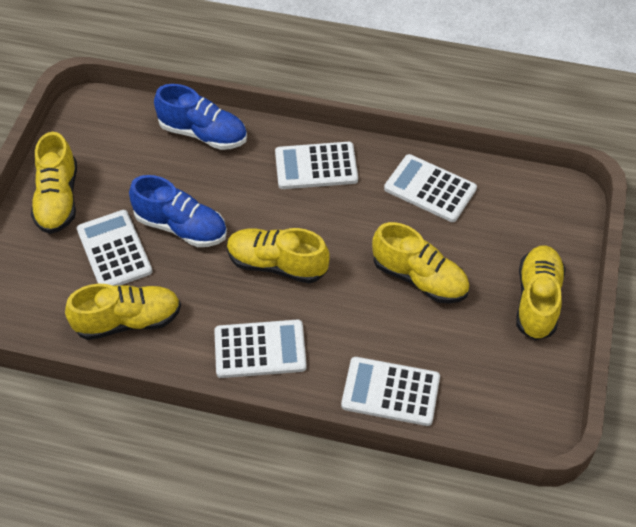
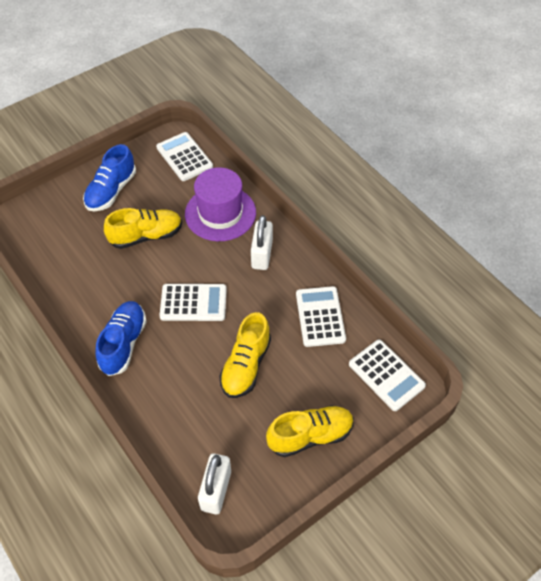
purple hat: none = 0 -> [185,167,256,241] = 1
white calculator: [77,210,152,286] [214,320,307,378] [275,142,358,189] [341,357,440,426] [384,154,477,222] = 5 -> [156,132,213,181] [159,284,227,321] [296,286,346,347] [349,340,426,411] = 4
white padlock: none = 0 -> [198,453,231,514] [251,215,273,270] = 2
yellow shoe: [31,132,77,234] [65,284,181,340] [227,228,330,283] [372,222,470,303] [516,245,565,340] = 5 -> [104,208,182,249] [219,312,271,398] [266,405,354,457] = 3

